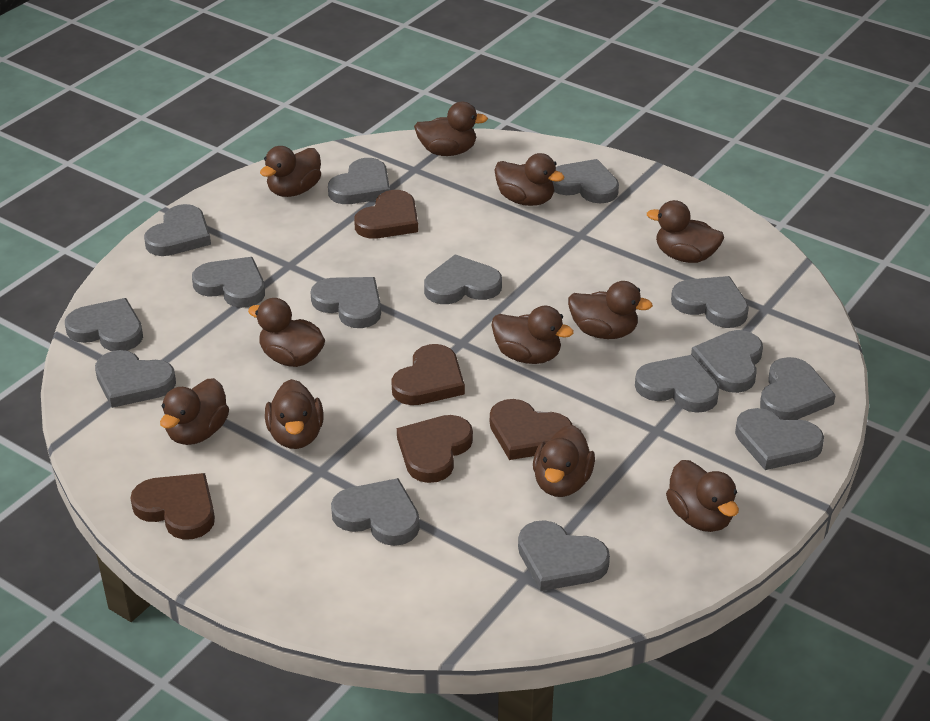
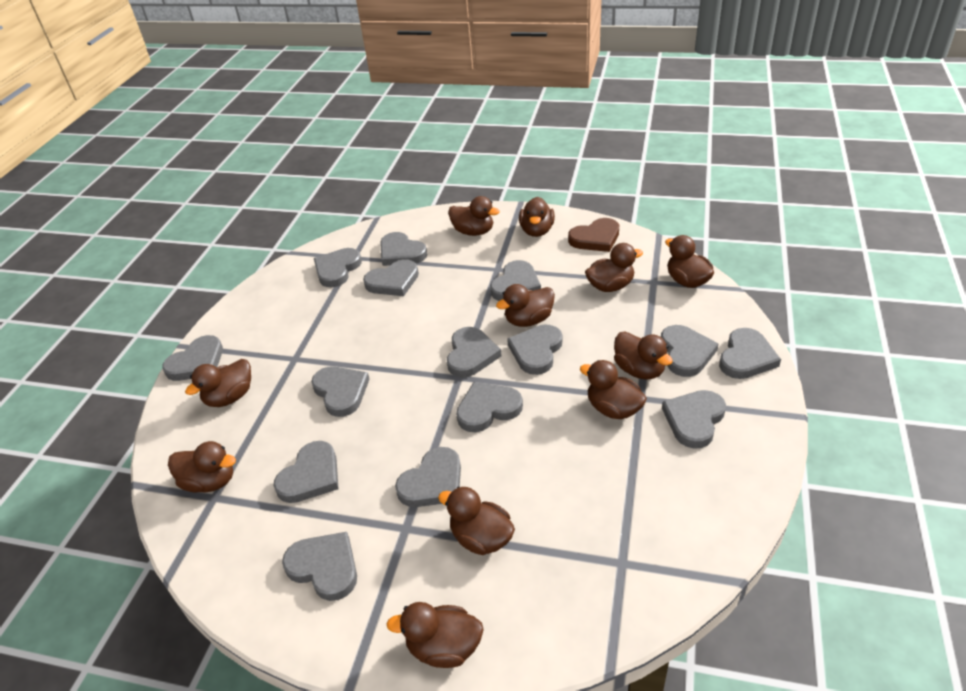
brown heart: [130,473,215,540] [354,190,418,239] [391,344,465,405] [397,415,473,483] [490,399,572,460] = 5 -> [568,218,619,252] = 1

